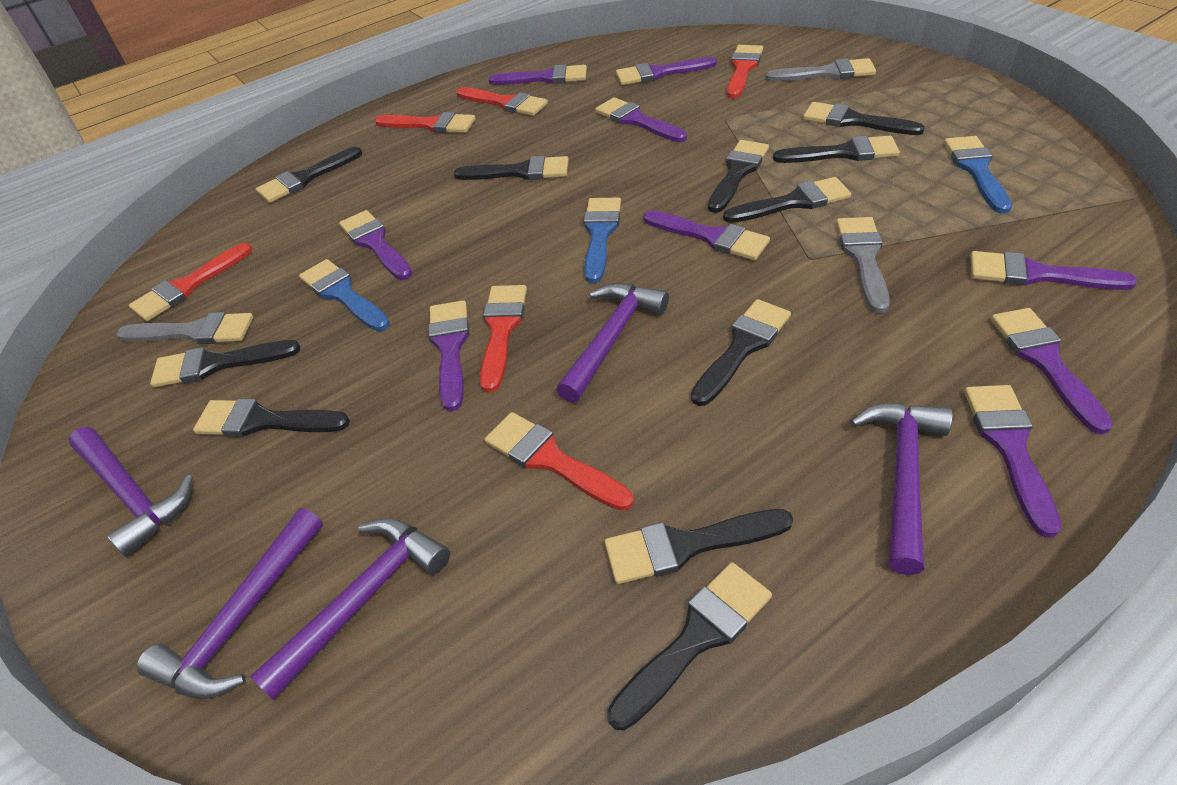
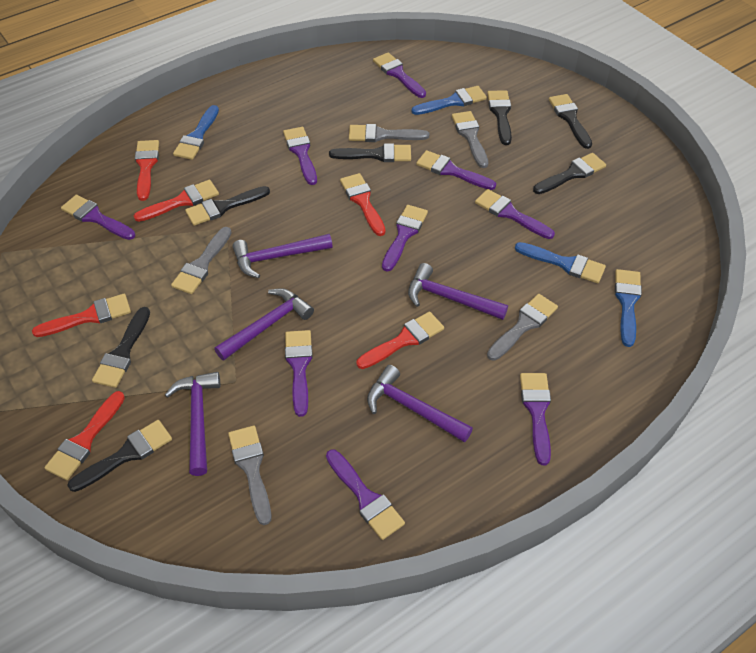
black brush: [150,340,300,387] [193,398,350,437] [256,147,362,203] [454,156,569,180] [605,509,793,584] [607,562,772,731] [691,299,791,406] [708,140,769,213] [723,177,851,223] [773,136,900,163] [803,102,925,135] = 11 -> [67,420,172,492] [92,307,150,388] [185,186,270,226] [329,143,411,162] [487,90,512,145] [533,153,606,194] [549,94,592,149] = 7
blue brush: [299,259,390,331] [584,197,621,283] [944,136,1012,214] = 3 -> [173,105,219,160] [411,86,487,115] [515,242,606,283] [615,269,642,347] = 4
grey brush: [116,312,253,344] [766,58,876,81] [836,217,890,313] = 3 -> [171,227,232,294] [228,426,271,525] [349,124,429,142] [452,111,488,168] [487,294,558,360] = 5

